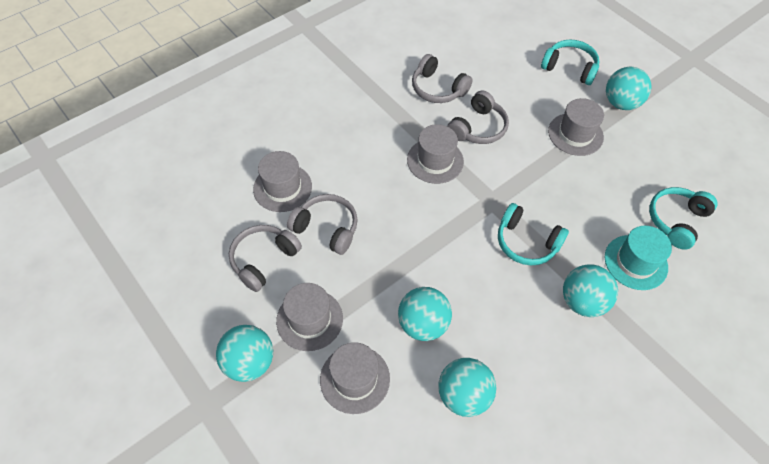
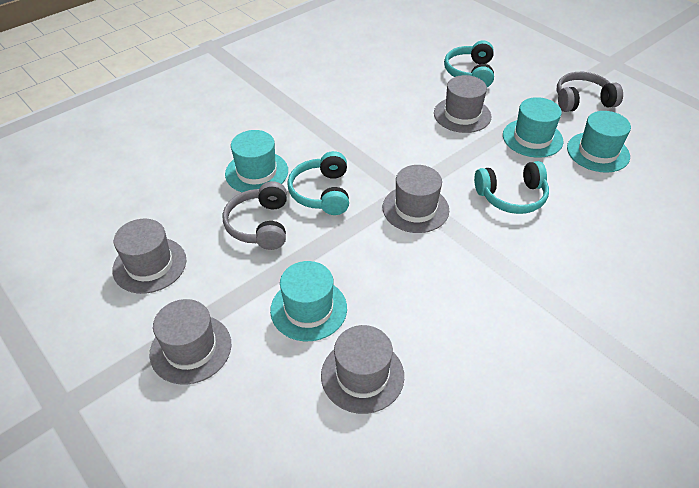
grey headphones: [229,225,302,292] [287,194,358,255] [412,54,473,103] [447,90,509,144] = 4 -> [223,181,287,250] [557,72,623,112] = 2
turquoise ball: [216,325,273,382] [398,287,452,341] [438,358,496,417] [563,264,618,317] [606,67,651,110] = 5 -> none = 0
turquoise hat: [605,226,672,290] = 1 -> [225,130,288,192] [270,261,347,341] [503,97,563,158] [567,111,631,173] = 4

